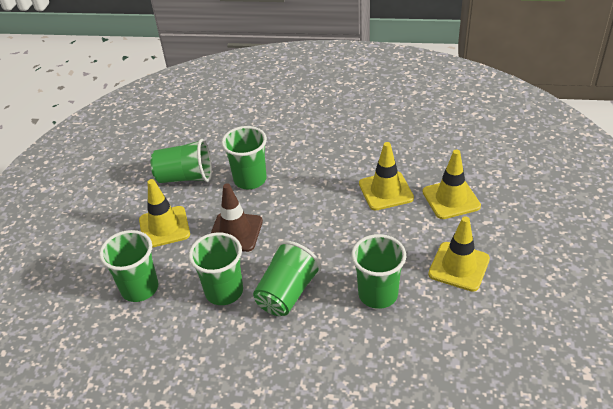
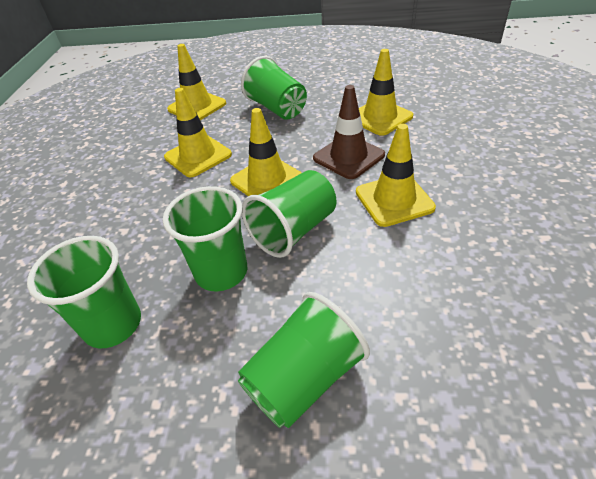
green cup: [99,230,158,302] [151,139,212,183] [189,232,243,305] [221,126,267,189] [253,241,322,316] [351,234,406,309] = 6 -> [27,236,141,349] [163,186,247,291] [238,292,370,428] [241,56,307,119] [242,170,337,258] = 5
yellow traffic cone: [139,179,190,248] [359,142,414,210] [423,149,481,219] [428,216,490,292] = 4 -> [164,88,232,177] [167,44,226,120] [230,108,302,196] [356,124,436,227] [359,49,413,136] = 5

